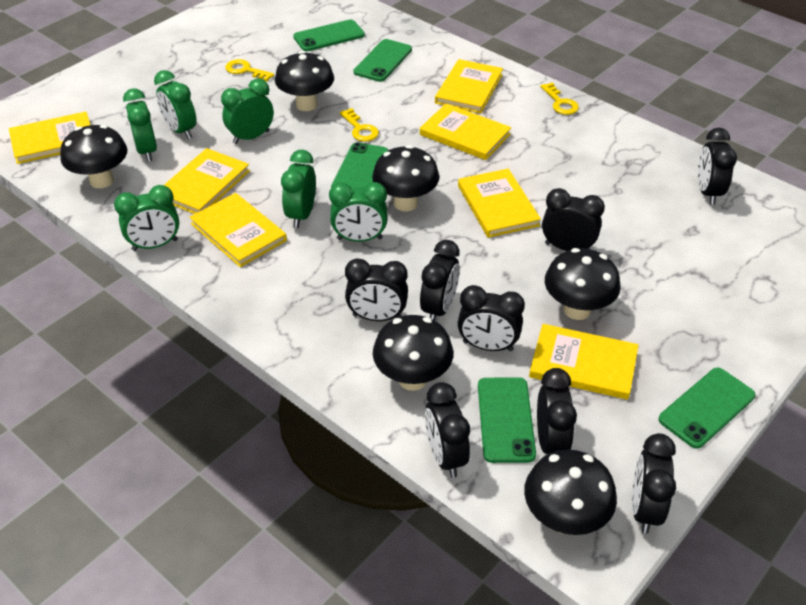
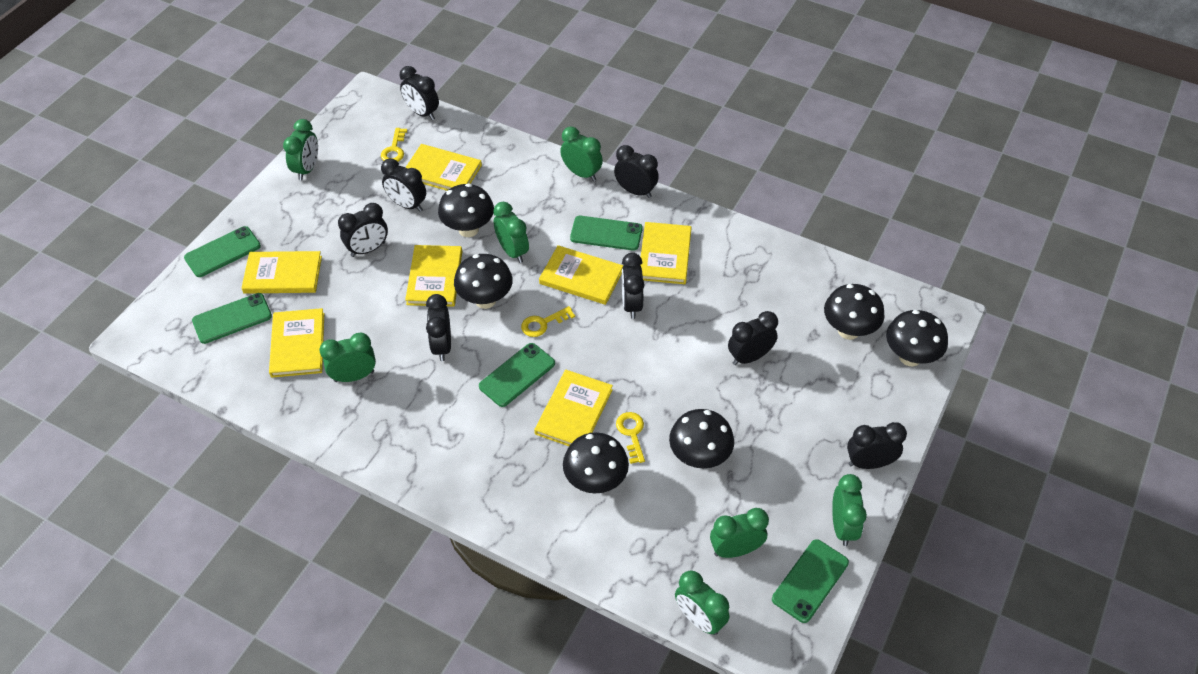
green clock: [114,185,179,251] [123,88,157,162] [154,70,197,139] [221,79,274,144] [281,150,316,228] [329,182,387,242] = 6 -> [283,119,318,181] [320,333,376,382] [493,202,529,263] [560,127,603,181] [675,570,729,635] [710,508,769,558] [832,474,867,546] = 7

